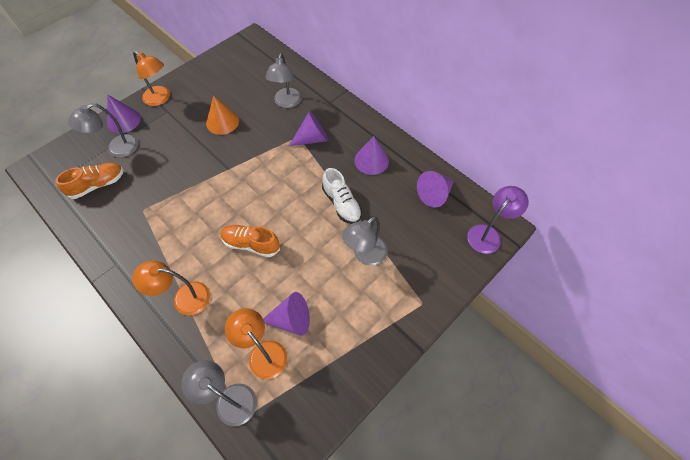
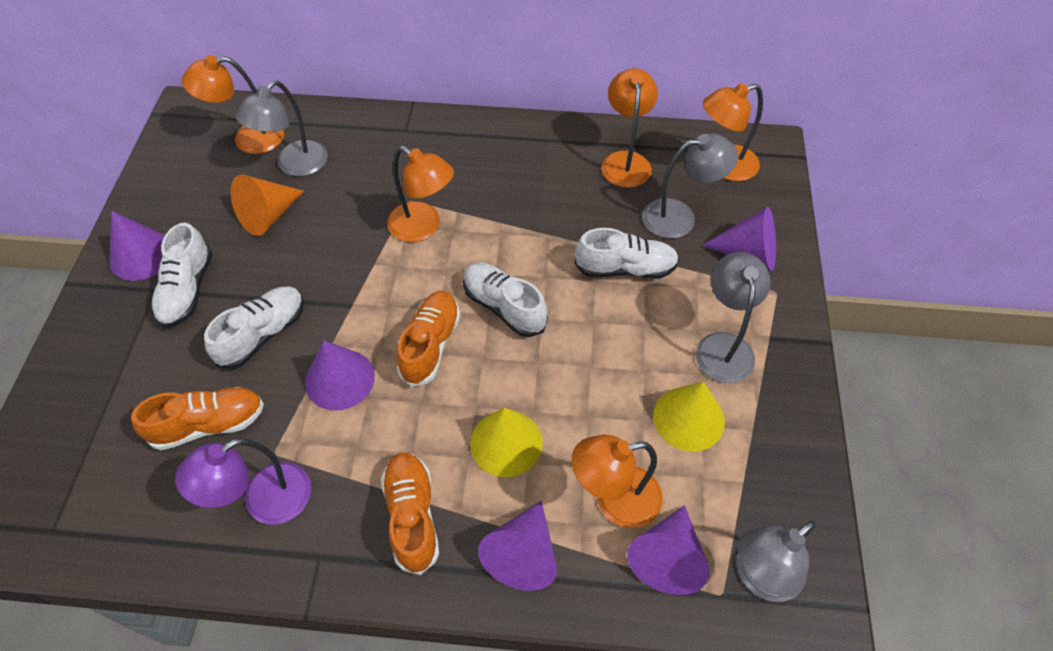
orange lamp: [132,260,210,315] [133,51,170,106] [225,308,287,379] = 3 -> [182,55,284,154] [387,146,454,242] [572,435,663,528] [601,68,658,188] [703,83,763,181] = 5
orange shoe: [55,163,123,199] [220,225,280,257] = 2 -> [131,387,264,450] [381,452,439,575] [397,291,460,387] = 3
white shoe: [322,168,362,224] = 1 -> [151,223,213,328] [204,286,304,369] [463,263,548,337] [575,228,679,279] = 4
yellow cone: none = 0 -> [470,408,543,477] [653,382,725,452] = 2

